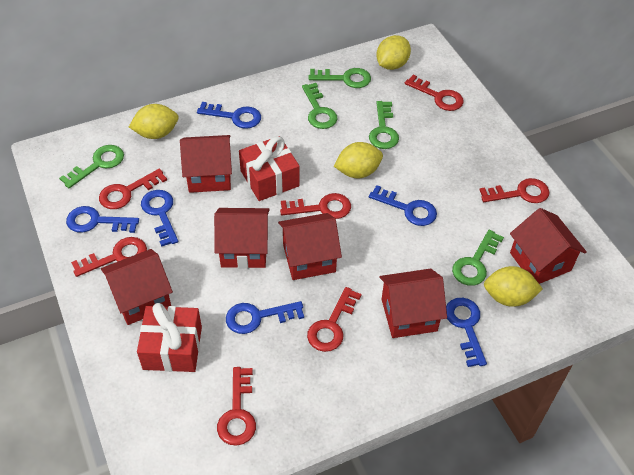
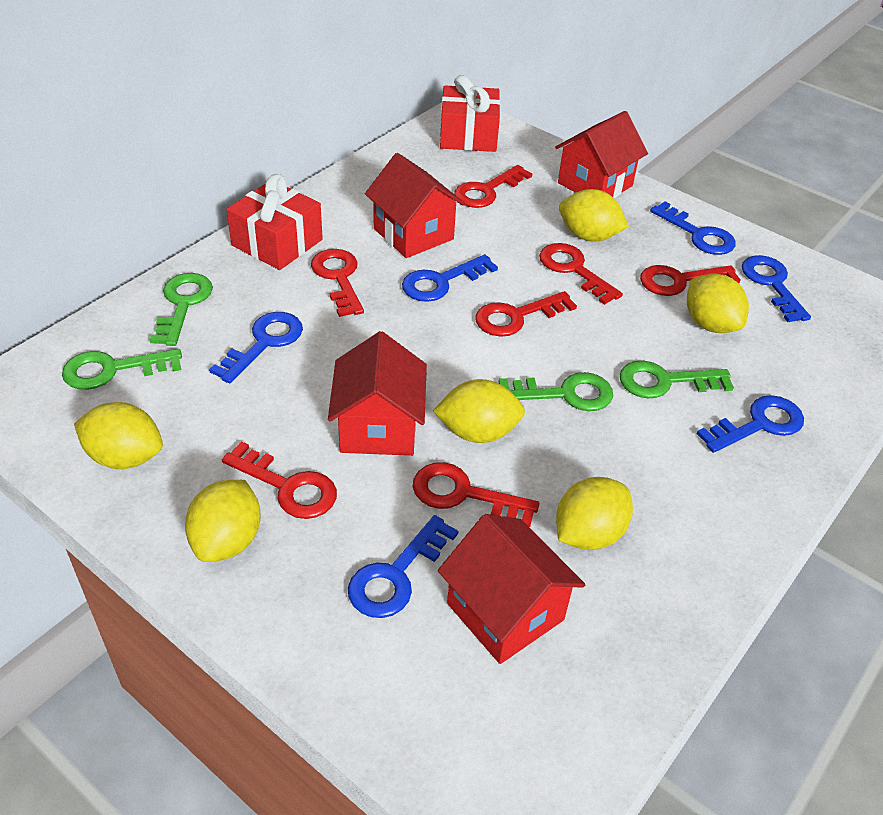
green key: [59,145,124,188] [302,83,338,129] [308,68,371,88] [369,101,399,149] [452,230,504,286] = 5 -> [62,349,182,390] [150,273,213,346] [499,372,613,411] [619,361,734,398] = 4
red house: [101,249,173,325] [180,135,232,193] [214,208,270,269] [278,213,342,280] [379,269,447,338] [510,208,587,284] = 6 -> [328,331,427,456] [365,153,465,258] [438,514,585,664] [555,111,648,198] = 4
yellow lemon: [129,104,179,139] [334,142,383,178] [376,35,411,70] [484,266,543,307] = 4 -> [74,402,163,469] [185,480,261,562] [433,379,525,443] [556,477,633,550] [559,189,629,242] [687,273,749,333] = 6

